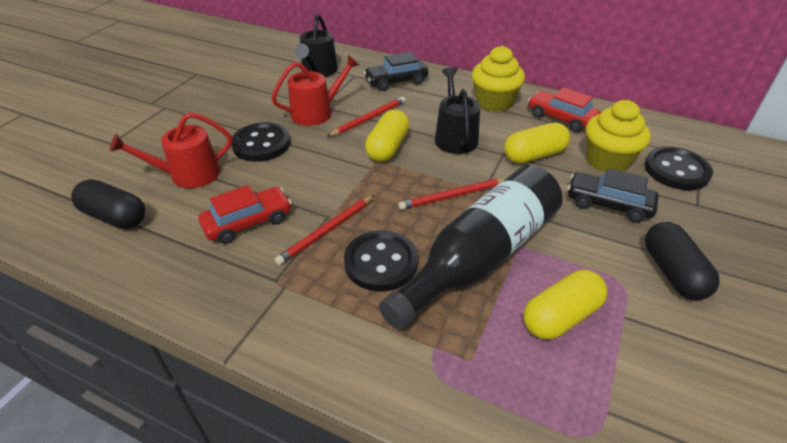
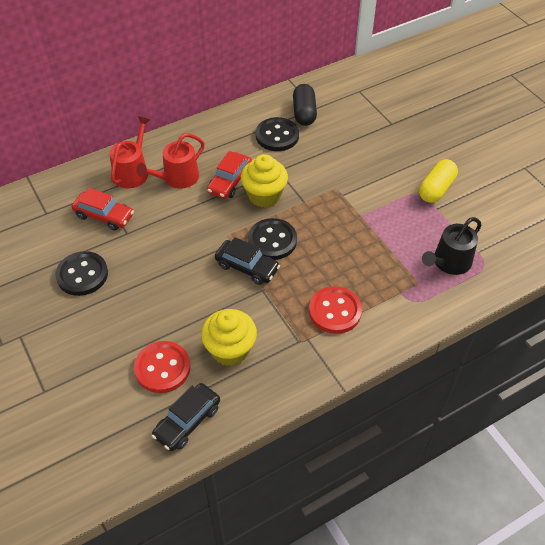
black bottle: [379,165,563,330] = 1 -> none = 0
black capsule: [71,179,145,229] [645,222,720,300] = 2 -> [293,84,317,126] = 1
black watering can: [295,14,338,77] [435,67,480,154] = 2 -> [422,217,482,275] = 1
red button: none = 0 -> [134,341,190,393] [309,286,362,334] = 2
red pencil: [275,195,375,265] [327,96,406,137] [398,178,506,210] = 3 -> none = 0
yellow capsule: [365,110,410,162] [504,122,570,164] [523,270,608,340] = 3 -> [419,159,458,203] = 1

